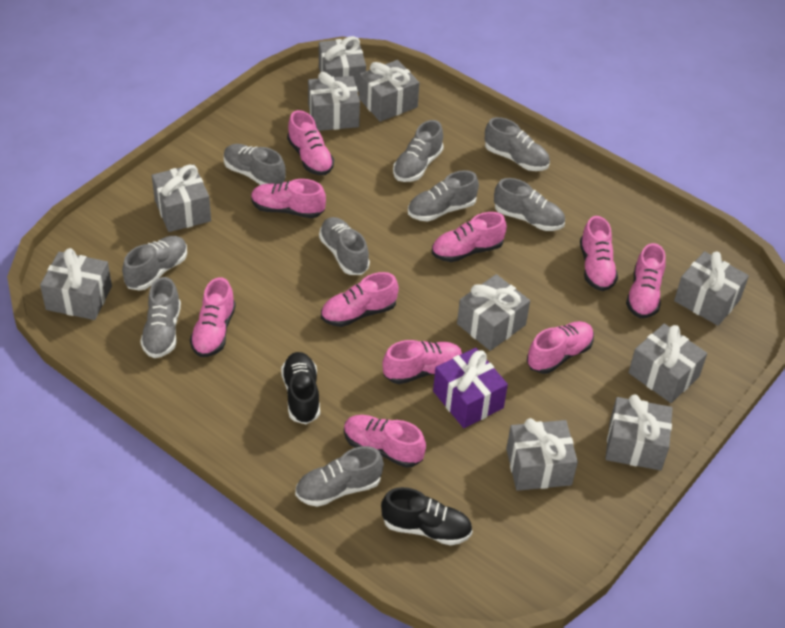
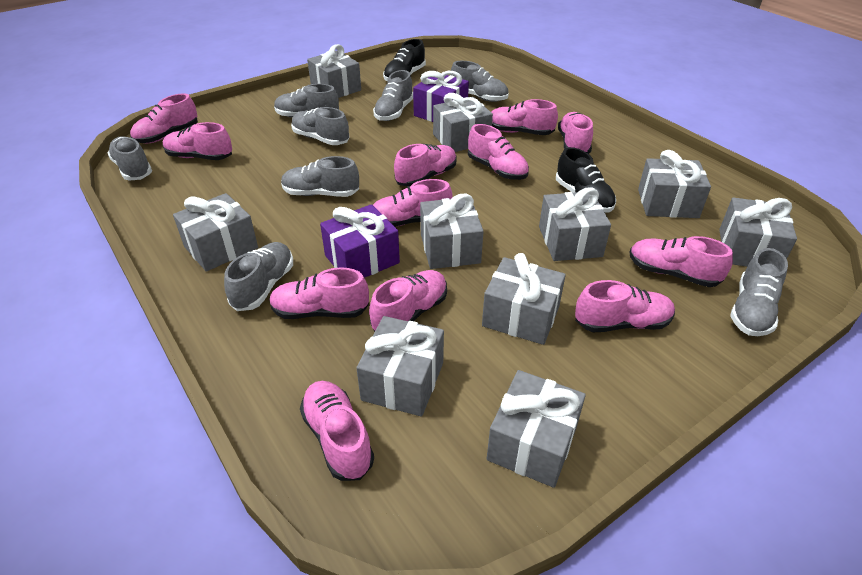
grey shoe: [122,236,187,291] [140,277,181,358] [224,144,286,185] [295,446,384,507] [319,217,370,275] [393,120,444,182] [408,170,479,222] [485,117,550,171] [494,178,565,231] = 9 -> [107,136,152,181] [224,242,293,311] [274,84,339,117] [281,156,359,197] [291,107,349,145] [373,70,413,121] [451,61,509,102] [730,248,788,336] = 8
pink shoe: [190,277,236,357] [251,179,326,218] [287,110,334,175] [321,272,399,327] [344,415,426,468] [383,340,463,384] [432,212,507,262] [527,321,594,374] [580,216,618,291] [626,243,666,318] = 10 -> [130,93,198,143] [163,122,232,160] [269,267,369,319] [300,381,374,481] [369,270,447,332] [373,179,453,227] [394,144,457,187] [468,124,529,180] [491,99,558,135] [558,112,593,154] [575,280,675,332] [630,236,733,287] = 12
purple gift: [433,348,508,428] = 1 -> [320,204,400,278] [413,71,469,122] = 2

